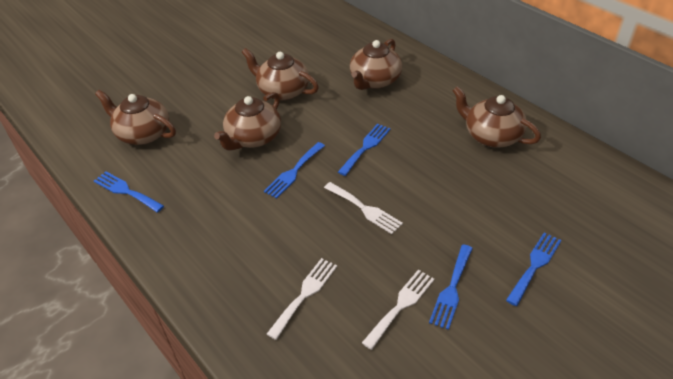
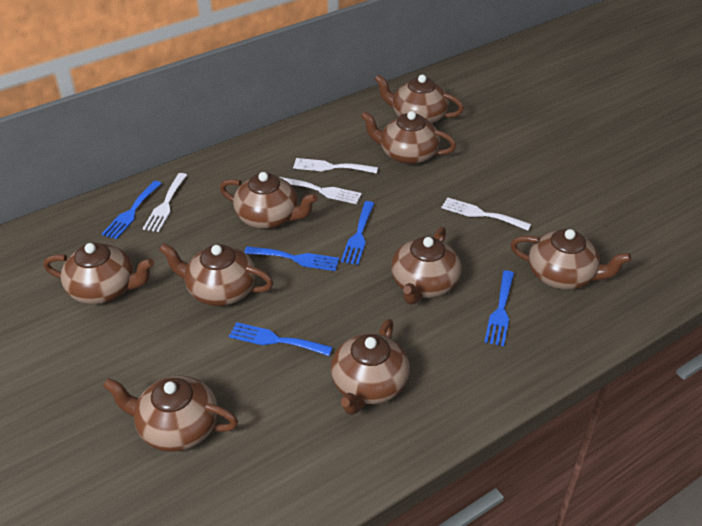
brown teapot: [95,90,176,145] [214,92,281,151] [242,48,319,100] [350,39,402,90] [452,86,541,148] = 5 -> [43,243,154,304] [103,375,238,452] [159,243,273,306] [220,172,318,229] [331,319,410,415] [361,111,456,165] [375,75,464,123] [391,227,462,305] [510,229,631,290] = 9
white fork: [267,258,337,340] [324,182,403,234] [362,270,434,350] = 3 -> [143,173,187,232] [279,177,362,204] [293,158,378,174] [441,197,531,231] = 4

